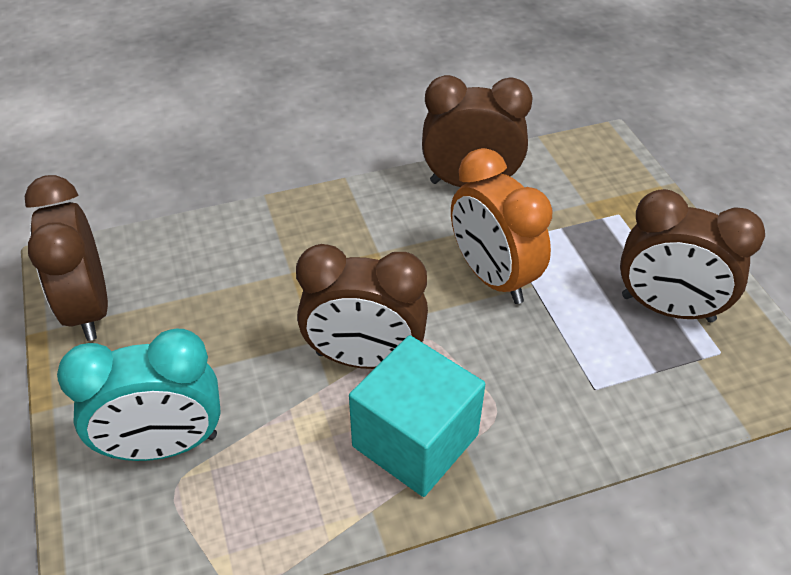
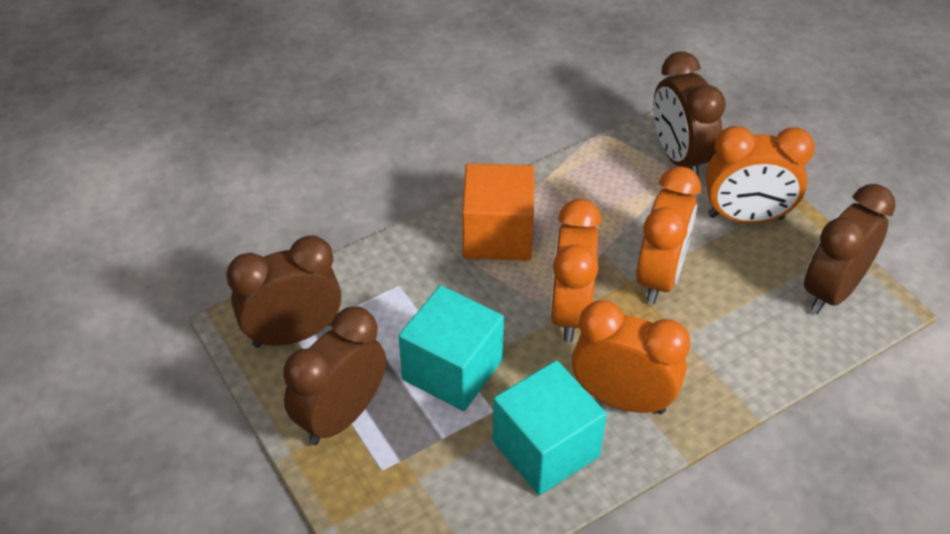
orange clock: [451,148,552,304] = 1 -> [550,199,602,342] [572,300,691,414] [636,166,701,304] [705,126,815,223] = 4
orange cube: none = 0 -> [462,163,535,261] = 1
turquoise clock: [57,329,221,461] = 1 -> none = 0
turquoise cube: [349,335,485,497] = 1 -> [399,285,504,411] [493,360,607,495] = 2

